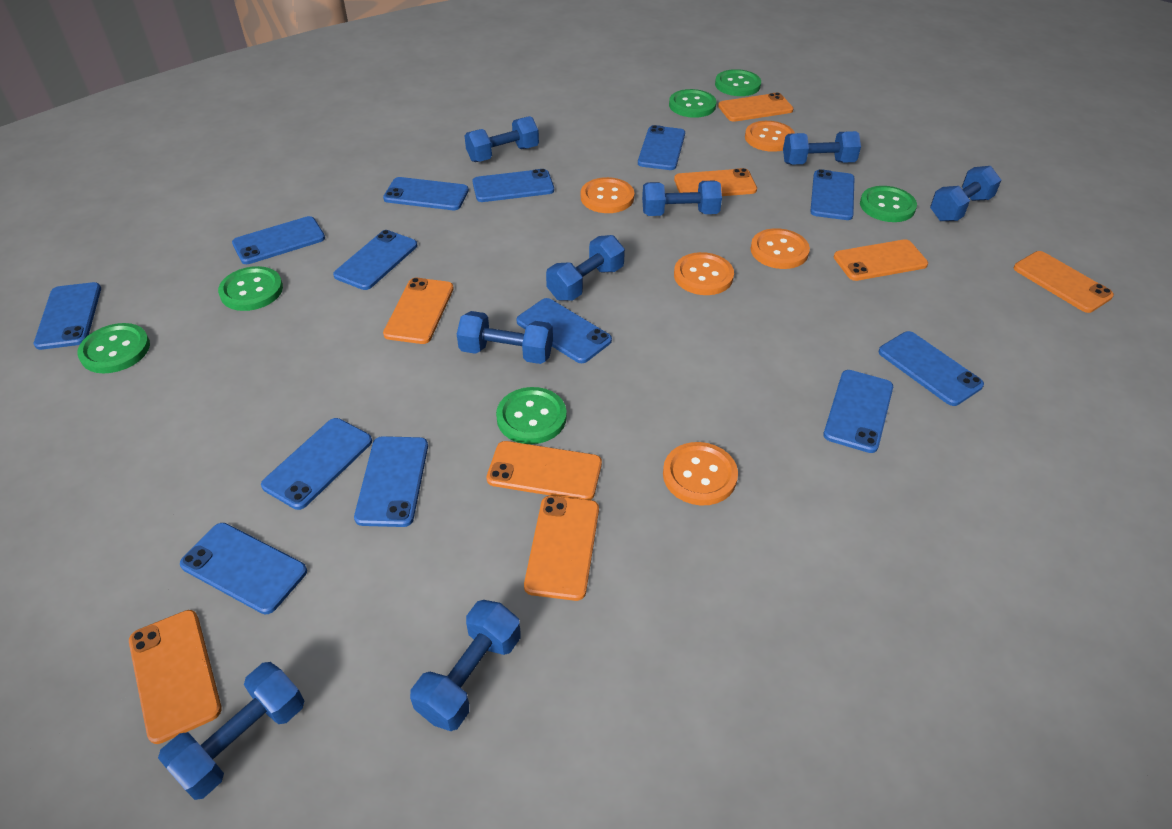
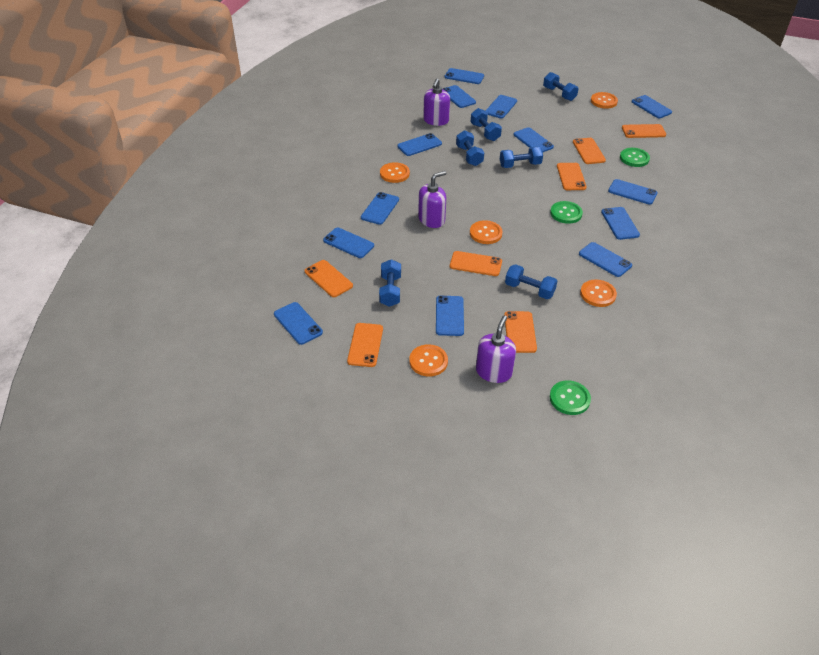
blue dumbbell: [158,662,304,800] [410,600,521,731] [457,311,553,364] [465,116,539,162] [546,235,625,301] [642,181,722,216] [783,131,861,165] [930,166,1001,221] = 8 -> [379,259,401,307] [456,130,484,166] [471,108,502,141] [500,146,543,168] [505,264,557,299] [543,72,579,101] = 6
green button: [77,323,150,373] [218,266,283,311] [496,387,567,444] [669,89,717,118] [715,69,761,96] [860,186,917,222] = 6 -> [550,201,583,224] [550,380,591,415] [620,148,650,167] = 3
orange phone: [129,610,222,744] [383,278,454,344] [486,441,602,500] [524,496,599,601] [674,168,757,196] [718,92,794,122] [834,239,928,281] [1014,251,1114,313] = 8 -> [305,260,353,297] [347,323,383,367] [450,251,502,276] [504,311,537,353] [557,163,587,190] [573,138,606,164] [622,124,666,138] = 7
purple soap dispenser: none = 0 -> [418,171,446,228] [423,78,450,126] [476,315,516,383] = 3

